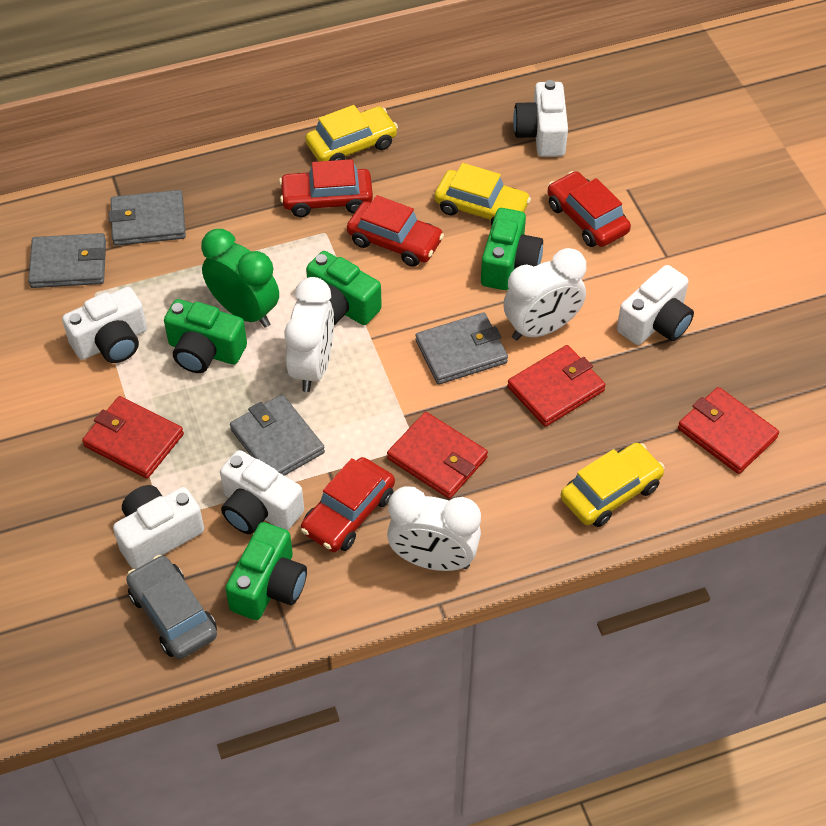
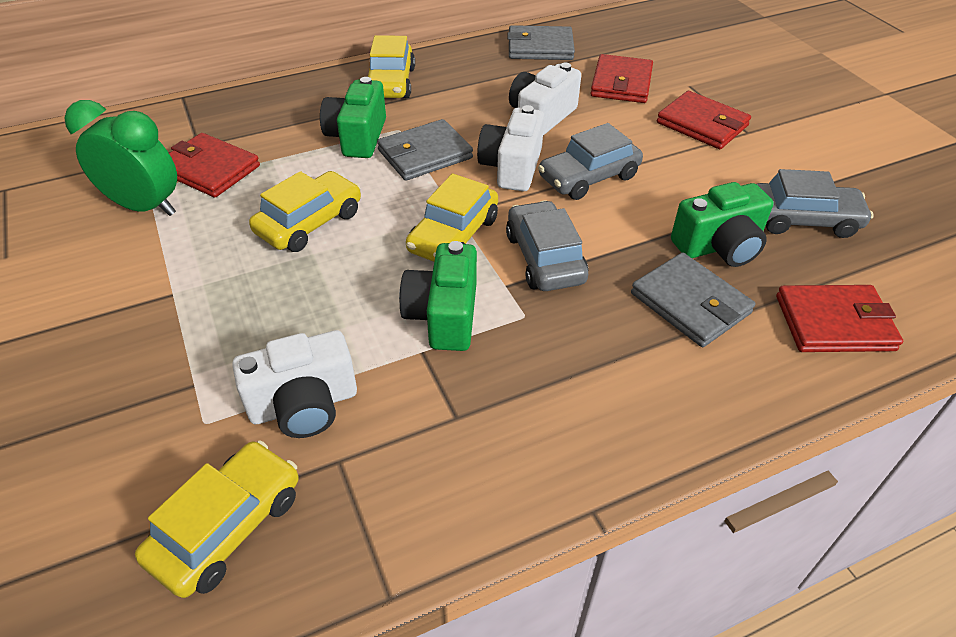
green camera: [164,299,247,373] [225,522,307,620] [306,251,382,325] [481,208,543,290] = 4 -> [320,77,386,158] [399,241,477,351] [671,182,773,267] = 3
grey car: [126,555,217,659] = 1 -> [506,200,588,291] [538,123,643,200] [757,169,874,238] = 3
grey wallet: [28,233,106,288] [109,190,186,246] [230,394,325,476] [415,312,508,385] = 4 -> [377,119,473,181] [507,25,575,60] [631,253,755,347] = 3
red car: [279,159,373,217] [301,457,395,552] [347,195,444,267] [548,171,631,247] = 4 -> none = 0
white camera: [62,287,147,363] [113,485,204,569] [220,450,304,534] [513,80,568,157] [617,265,694,345] = 5 -> [232,330,357,438] [477,105,544,191] [509,63,581,135] = 3
white clock: [284,277,334,392] [387,487,481,571] [503,248,586,340] = 3 -> none = 0
yellow car: [305,105,398,162] [434,163,531,225] [561,443,665,527] = 3 -> [135,441,299,598] [249,171,361,252] [368,35,415,98] [406,174,498,262] = 4

